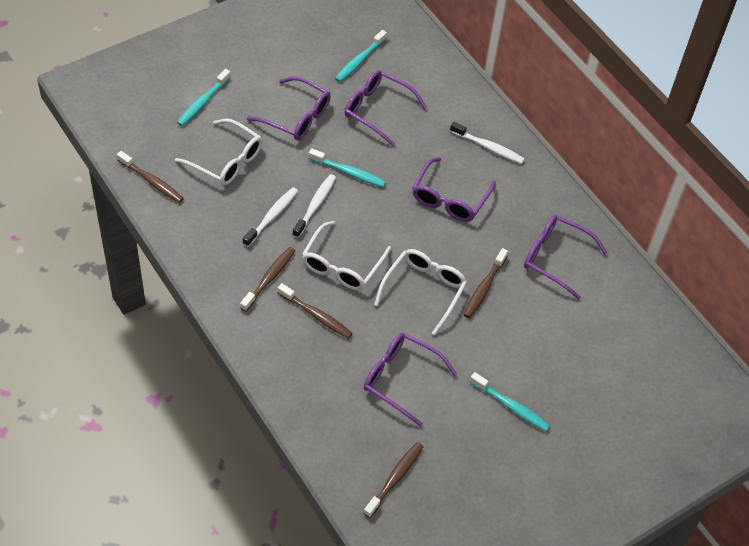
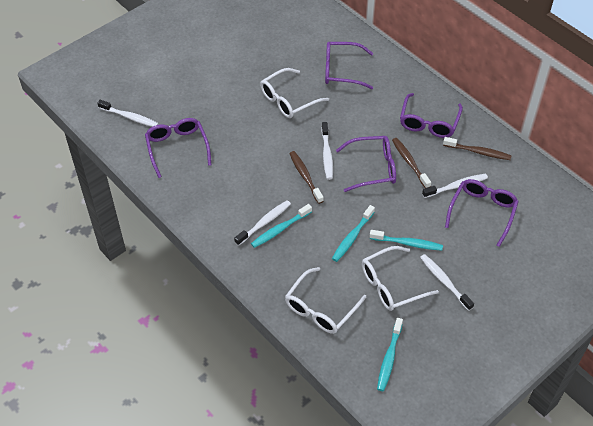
brown toothbrush: [117,151,184,203] [240,247,296,311] [278,283,353,339] [364,442,423,518] [463,248,508,318] = 5 -> [289,151,324,204] [392,138,431,188] [443,137,512,160] = 3
white toothbrush: [243,187,298,247] [292,174,336,238] [450,122,525,164] = 3 -> [97,100,159,127] [234,200,291,246] [321,122,333,180] [420,254,474,311] [422,173,488,198] = 5

